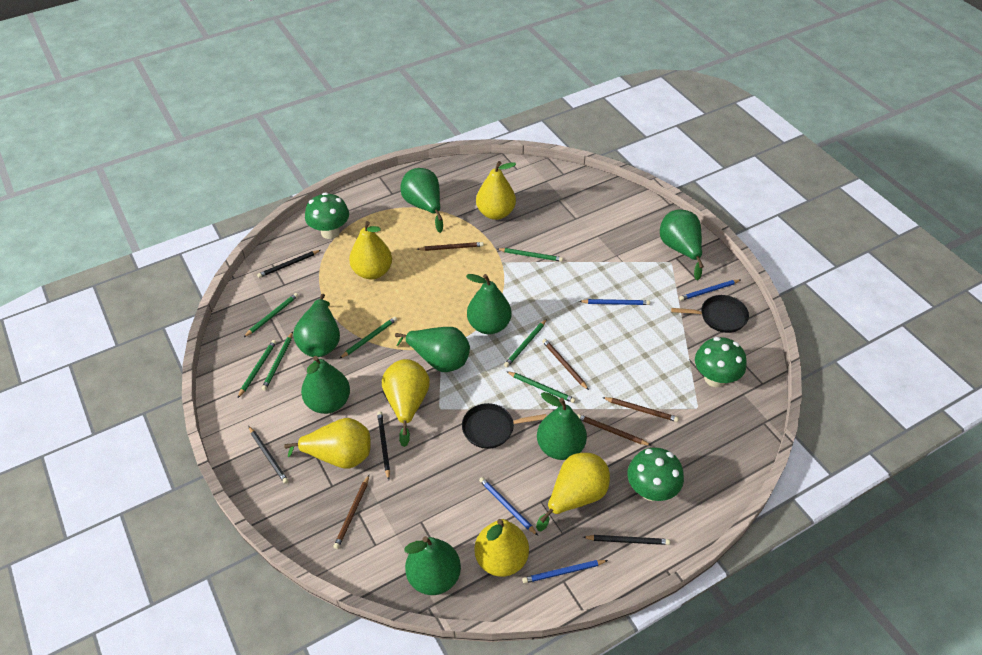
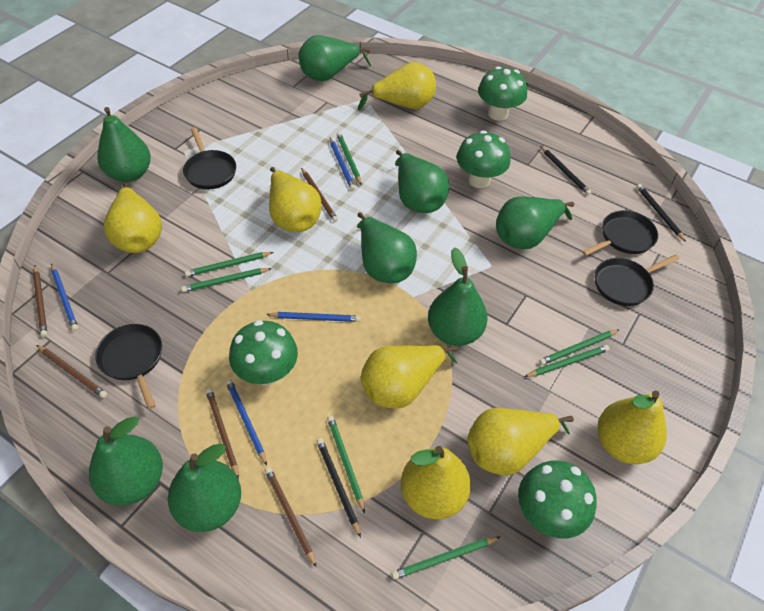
black pan: [462,403,546,449] [671,295,749,333] = 2 -> [95,324,162,409] [183,127,236,189] [582,210,658,256] [595,255,680,306] = 4
black pencil: [249,426,288,484] [257,250,321,278] [377,411,390,480] [583,535,670,545] = 4 -> [316,438,361,538] [540,146,591,195] [637,184,686,242] = 3
green mushroom: [305,192,349,239] [627,447,684,501] [695,337,747,387] = 3 -> [229,320,298,386] [457,130,510,188] [478,66,527,121] [518,460,597,539] = 4
yellow pear: [284,418,371,469] [349,221,392,280] [382,359,430,447] [474,519,529,577] [476,161,516,220] [536,453,610,531] = 6 -> [104,183,162,253] [269,167,322,232] [358,62,436,110] [361,345,458,409] [401,446,471,519] [468,408,574,475] [598,391,667,464] = 7

